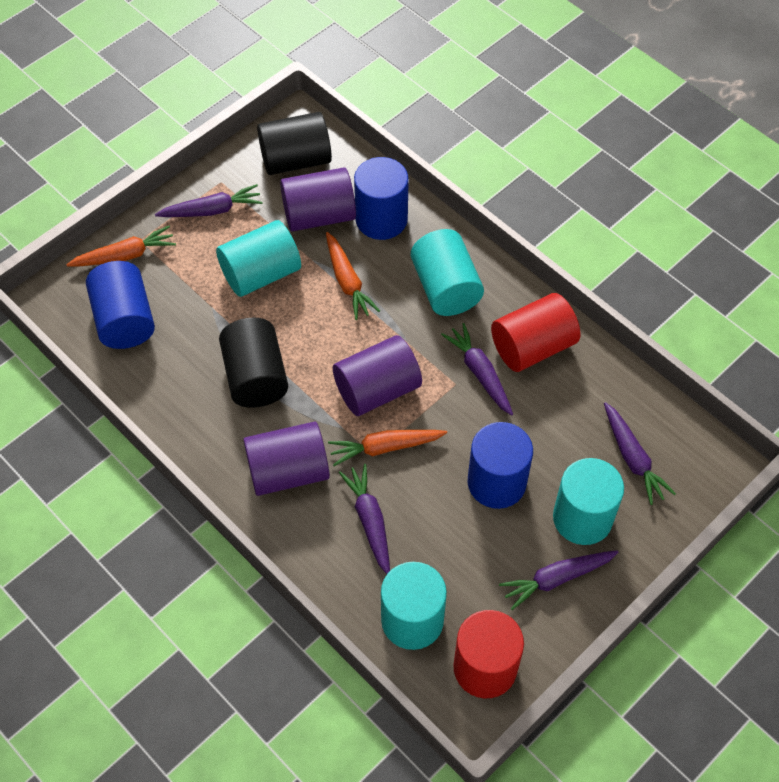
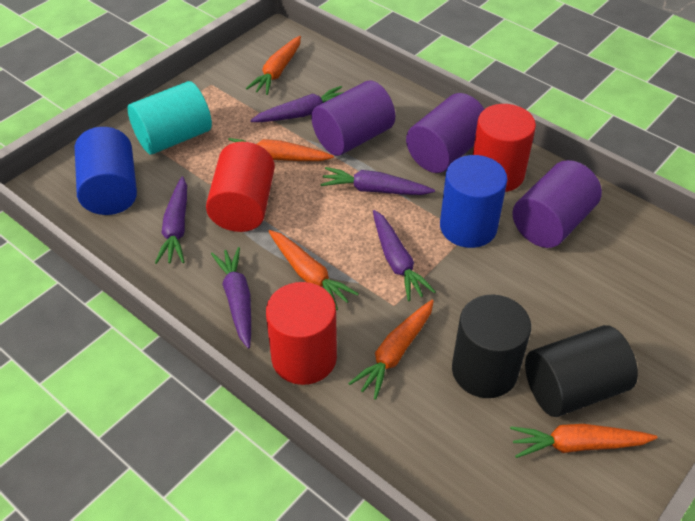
blue cylinder: [86,261,155,349] [354,157,409,240] [468,422,533,509] = 3 -> [75,127,137,215] [440,155,507,248] = 2
orange carrot: [66,226,176,267] [326,232,380,320] [328,430,447,466] = 3 -> [228,138,334,161] [246,36,301,95] [268,230,359,310] [348,300,434,400] [510,424,658,458] = 5
red cylinder: [453,610,524,698] [491,293,580,372] = 2 -> [206,142,275,232] [266,282,337,385] [473,104,536,192] = 3
turquoise cylinder: [216,220,301,297] [381,562,447,650] [411,229,484,316] [553,458,624,545] = 4 -> [128,81,212,154] = 1

